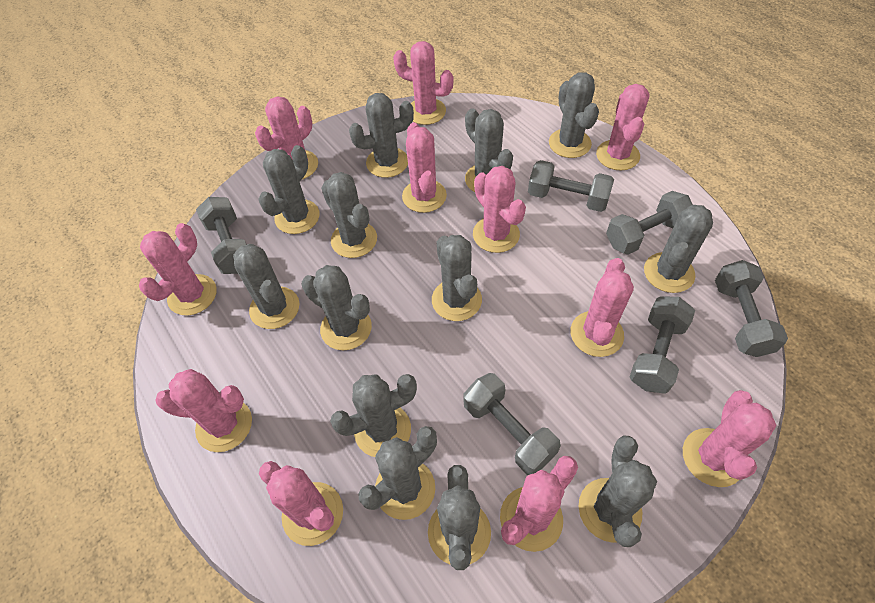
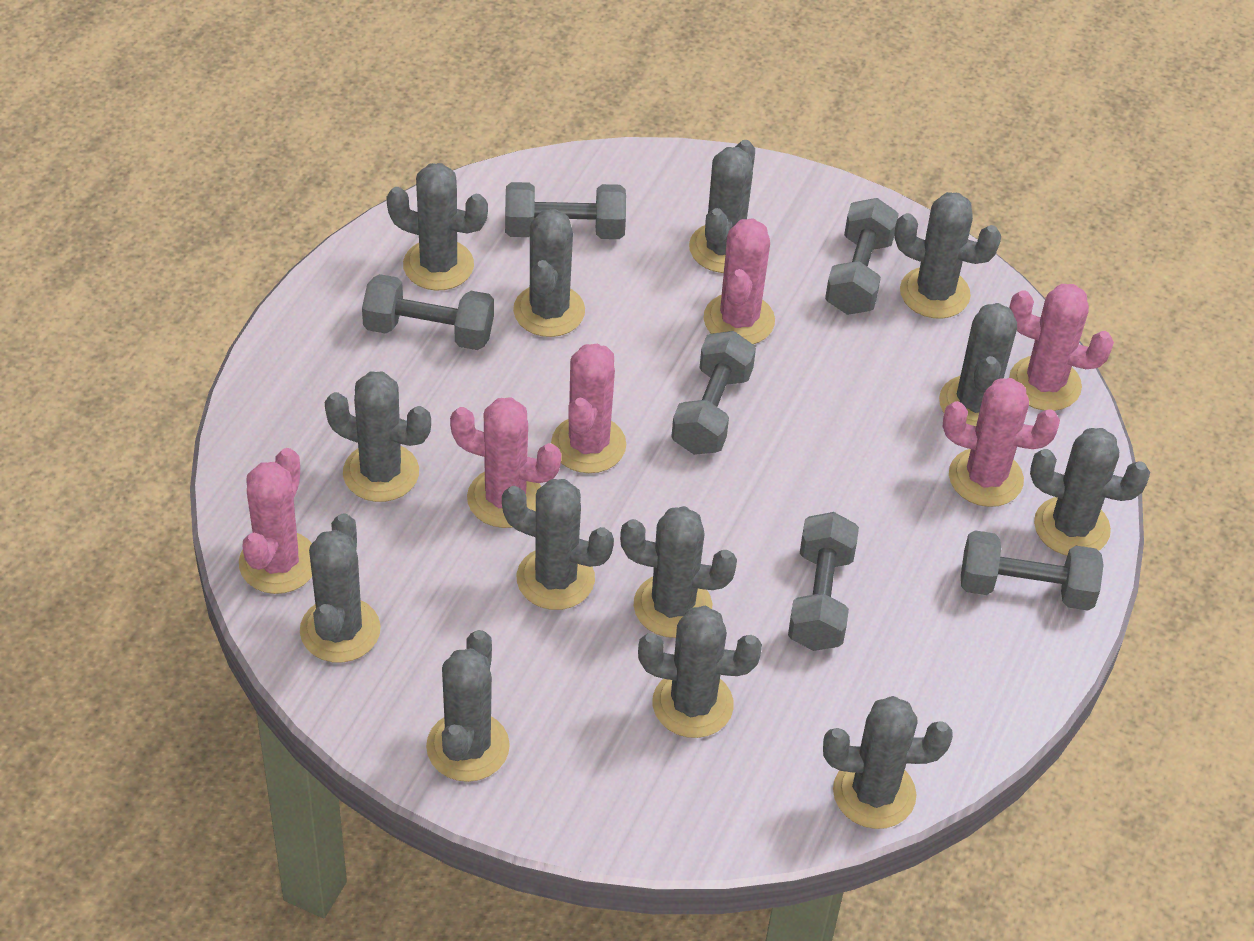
pink cactus: [139,223,217,315] [155,369,252,452] [255,96,318,179] [259,461,343,546] [393,41,453,125] [402,122,447,213] [473,166,526,253] [500,456,578,552] [571,258,634,357] [596,84,650,171] [683,390,777,487] = 11 -> [239,448,312,594] [450,397,561,528] [551,344,626,473] [704,218,775,344] [943,378,1060,507] [1009,284,1114,411] = 6

